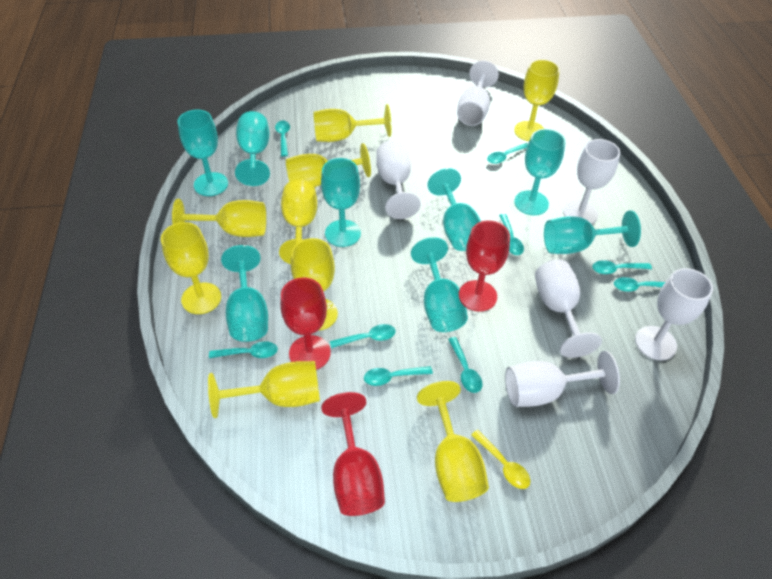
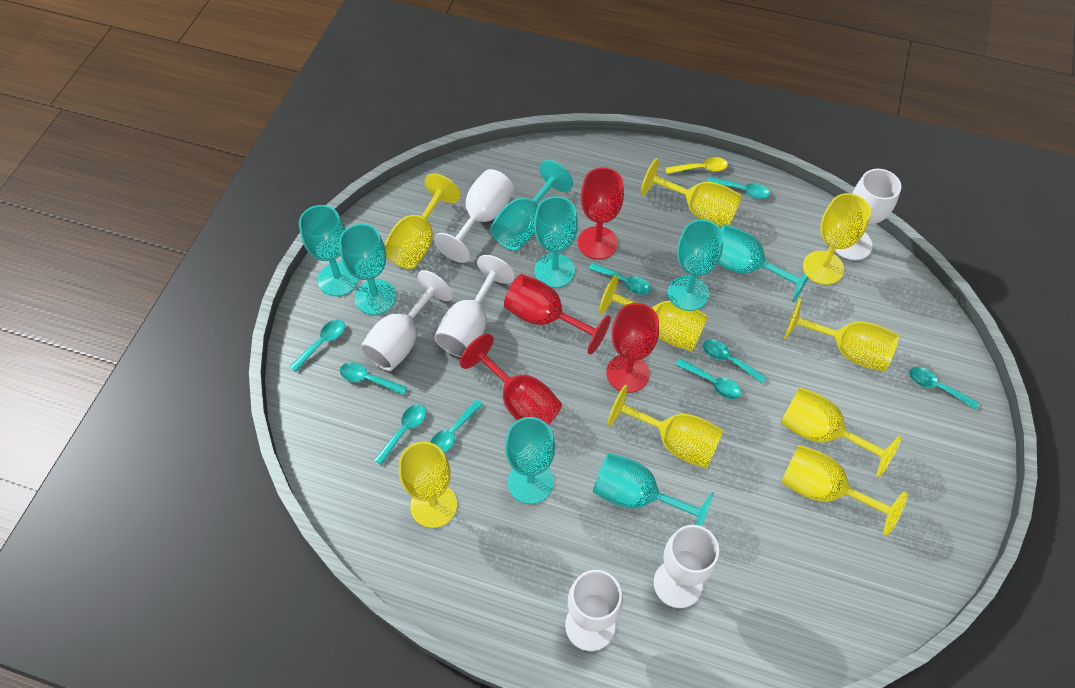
red goblet: [280,277,331,370] [321,392,385,516] [460,220,510,312] = 3 -> [460,334,562,425] [504,274,611,355] [578,168,624,259] [606,303,659,393] = 4

